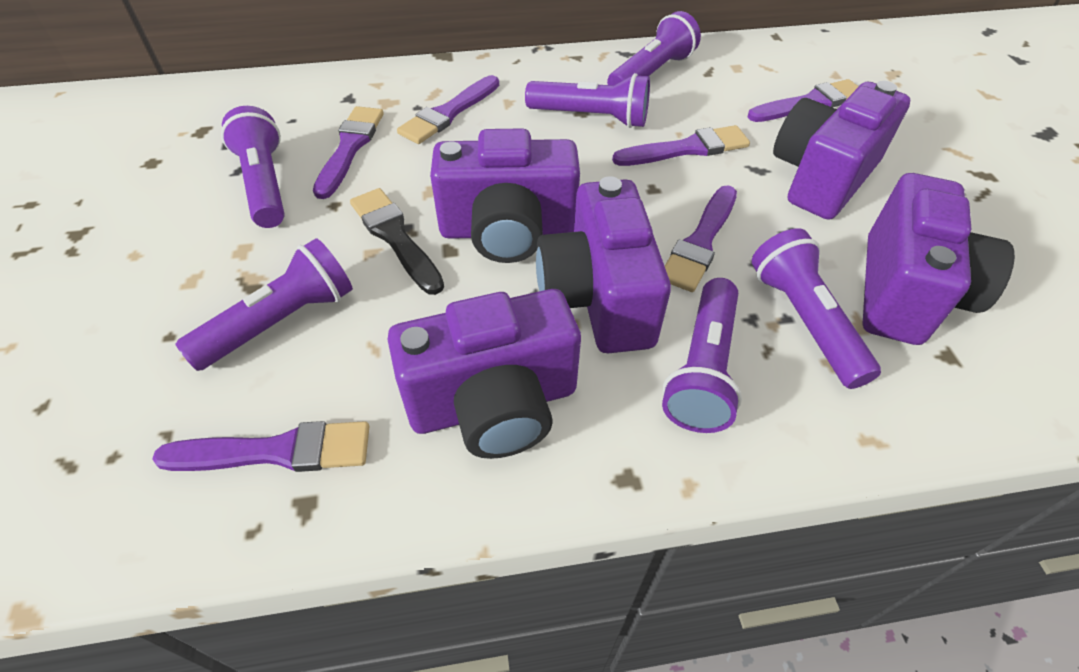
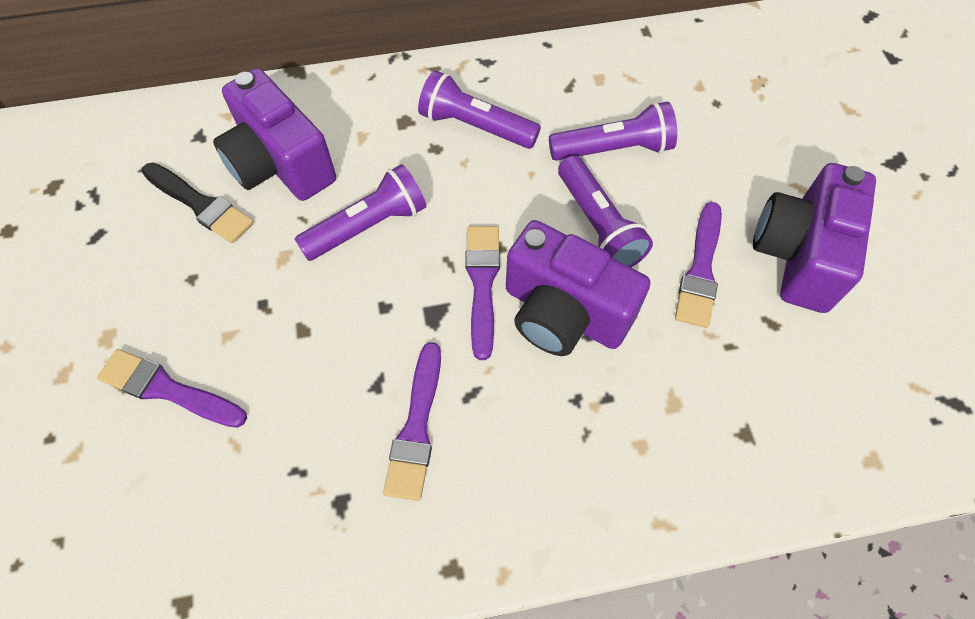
purple brush: [152,421,369,472] [313,106,384,199] [397,75,499,144] [612,125,750,166] [665,185,737,292] [747,79,859,122] = 6 -> [97,349,247,428] [383,342,441,501] [465,226,500,360] [675,202,722,328] = 4
purple camera: [387,289,581,459] [430,128,580,263] [536,176,671,353] [773,81,910,220] [862,173,1015,345] = 5 -> [213,68,336,201] [506,220,650,356] [753,163,876,313] = 3
purple flashlight: [175,238,353,371] [221,106,285,228] [525,73,650,128] [607,11,701,85] [662,278,742,433] [752,228,881,389] = 6 -> [295,164,426,261] [418,70,541,149] [549,102,677,161] [558,156,653,267] = 4

